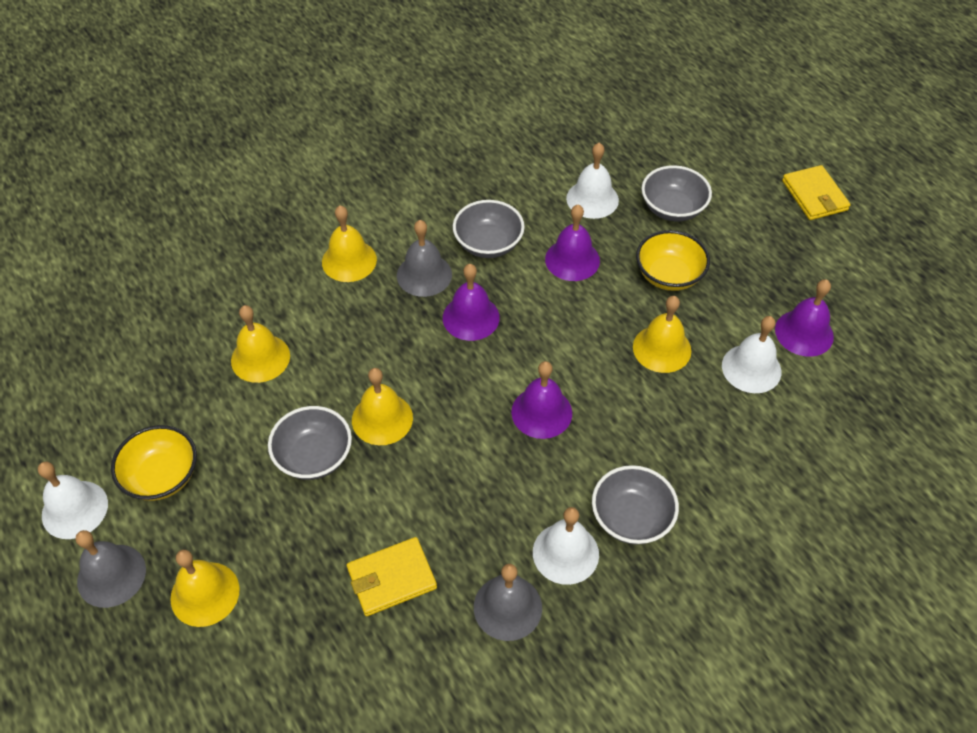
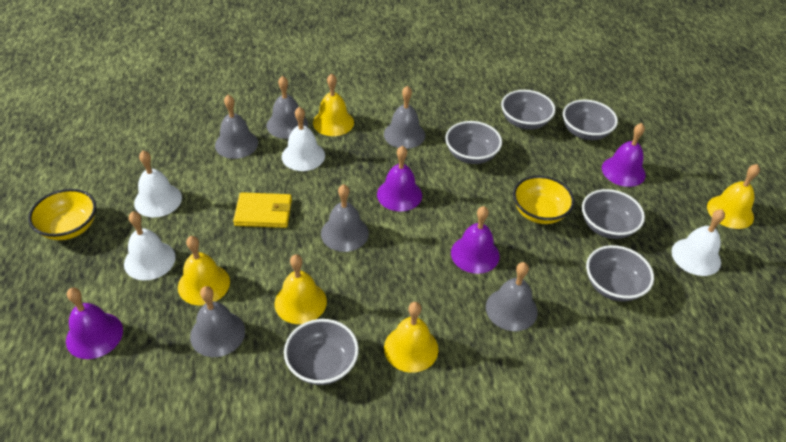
grey bell: [76,530,146,608] [397,220,452,297] [474,564,542,641] = 3 -> [190,286,245,357] [215,95,258,159] [267,76,308,139] [321,184,369,252] [384,86,425,149] [486,262,538,331] = 6
grey bowl: [268,406,352,480] [453,200,525,258] [592,465,679,545] [642,165,712,222] = 4 -> [284,319,359,385] [445,121,502,164] [501,90,555,130] [563,100,618,140] [582,189,645,239] [586,245,654,301] = 6
yellow wallet: [347,537,437,617] [782,165,851,220] = 2 -> [233,192,292,228] = 1

